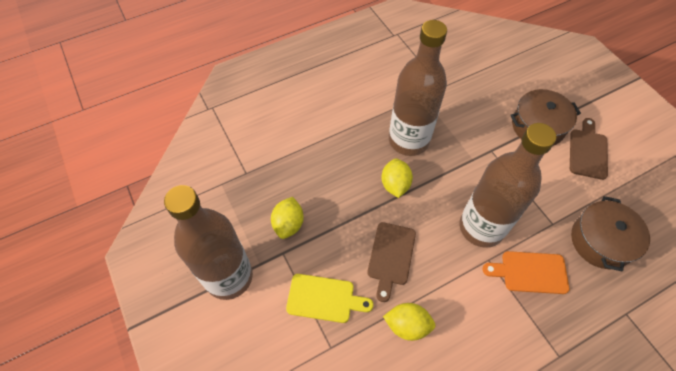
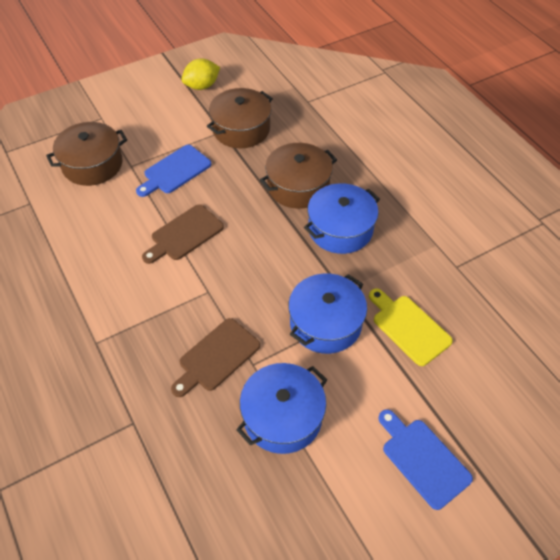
blue cutting board: none = 0 -> [136,145,211,197] [378,409,473,510] = 2
blue pot: none = 0 -> [236,363,327,454] [288,273,367,354] [304,183,380,254] = 3
brown bottle: [164,185,253,300] [389,20,447,156] [460,123,556,248] = 3 -> none = 0
brown pot: [510,89,581,146] [571,196,650,272] = 2 -> [46,122,127,186] [207,88,273,148] [260,143,337,209] = 3
orange cutting board: [482,251,569,294] = 1 -> none = 0
yellow lemon: [271,197,304,239] [381,158,413,198] [383,303,436,341] = 3 -> [181,59,220,90] = 1

